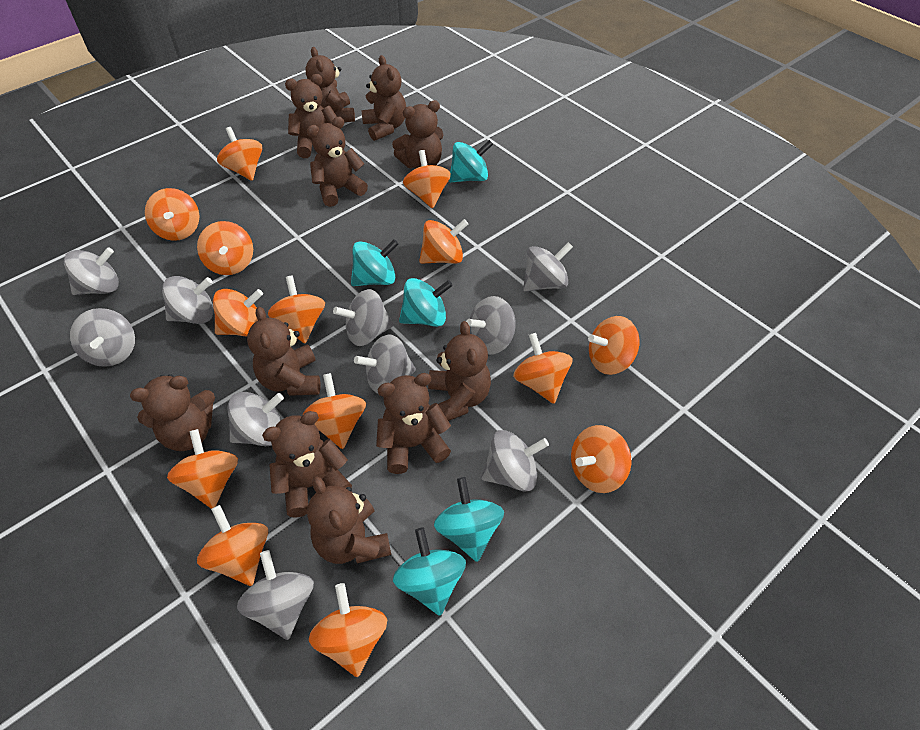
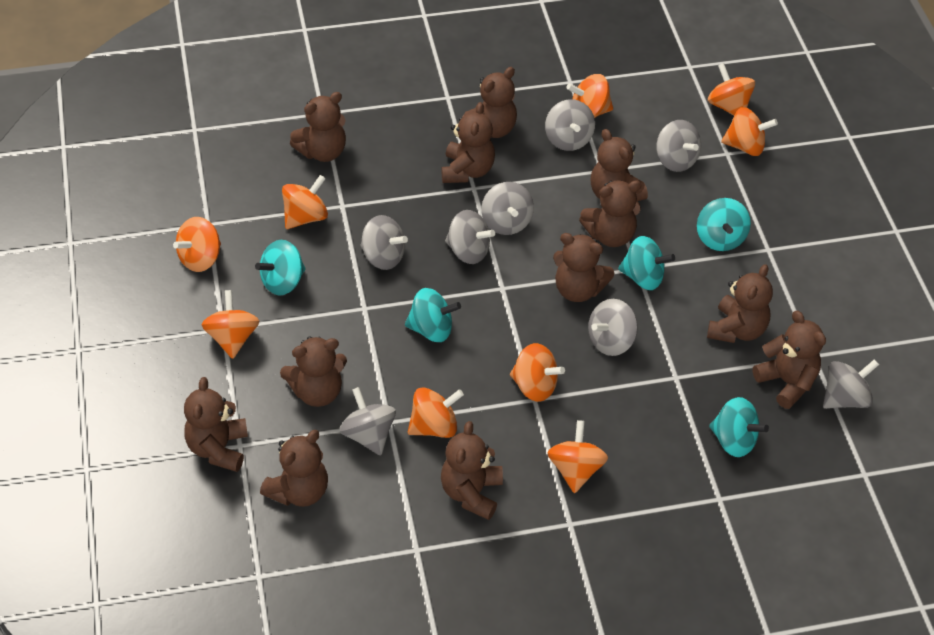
brown teddy bear: [130,374,215,451] [247,306,320,396] [262,411,352,518] [285,74,337,158] [306,47,355,122] [307,117,368,207] [307,476,391,564] [362,55,406,141] [376,373,451,474] [392,100,443,169] [428,321,491,421] = 11 -> [184,377,248,472] [260,430,328,507] [280,336,347,407] [290,92,346,162] [441,421,503,520] [442,102,495,183] [462,67,517,138] [553,233,614,302] [579,180,641,247] [591,129,648,201] [707,264,773,343] [753,311,826,409] = 12
grey spinning top: [64,247,119,295] [70,308,135,367] [162,276,214,324] [227,392,284,446] [237,550,314,640] [333,289,394,346] [354,334,416,394] [466,296,516,355] [481,430,549,492] [523,242,573,292] = 10 -> [339,387,396,455] [360,215,408,270] [445,210,495,264] [481,182,534,235] [545,99,595,151] [588,299,638,356] [656,120,701,172] [823,359,879,409] = 8
orange spinning top: [145,188,199,241] [167,429,238,509] [197,221,253,275] [197,505,268,586] [213,289,263,336] [217,127,262,181] [268,276,325,343] [303,373,366,449] [309,583,387,677] [403,150,451,209] [419,219,468,264] [513,333,573,404] [571,425,631,493] [588,316,639,375] = 14 -> [173,217,221,272] [202,290,259,359] [282,175,328,229] [408,387,464,438] [510,343,565,402] [547,420,608,493] [566,74,613,118] [708,63,755,116] [721,107,778,156] = 9

